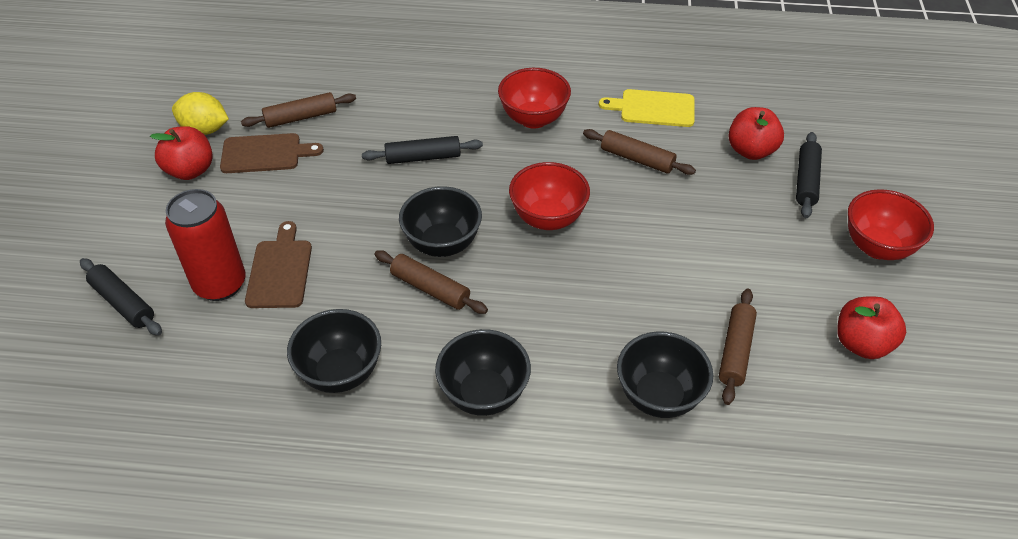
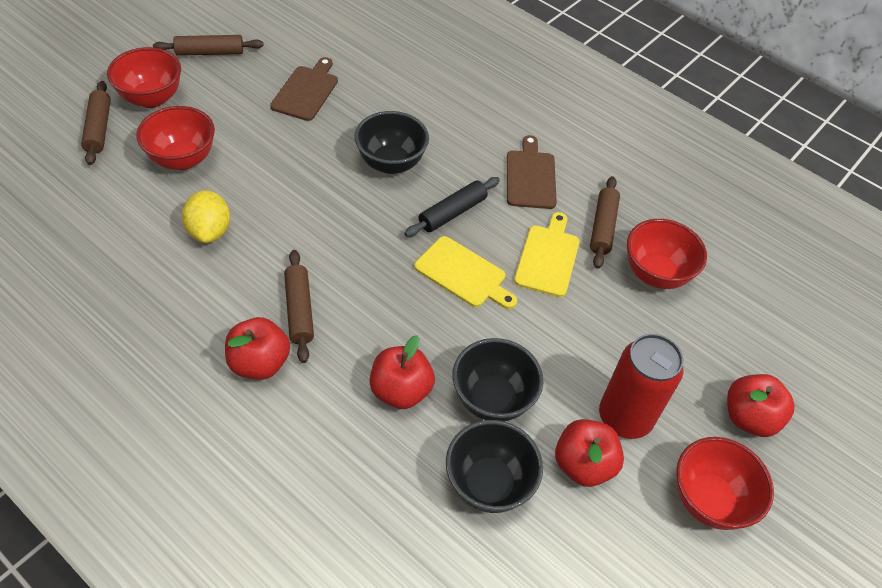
black bowl: [287,309,381,393] [399,186,482,257] [435,329,531,416] [617,331,713,418] = 4 -> [354,111,429,174] [446,420,543,513] [453,338,543,421] = 3
black rolling pin: [80,258,162,336] [362,136,483,164] [796,132,822,218] = 3 -> [404,177,500,237] = 1
red apple: [150,126,213,180] [728,107,784,160] [837,296,906,359] = 3 -> [225,317,290,380] [370,335,435,409] [555,419,624,487] [727,374,794,437] = 4
red bowl: [498,68,571,129] [509,162,590,230] [848,189,934,260] = 3 -> [107,47,181,108] [136,106,215,170] [627,219,707,289] [676,437,774,530] = 4
yellow cutting board: [599,89,695,127] = 1 -> [414,236,517,309] [514,212,580,297] = 2

